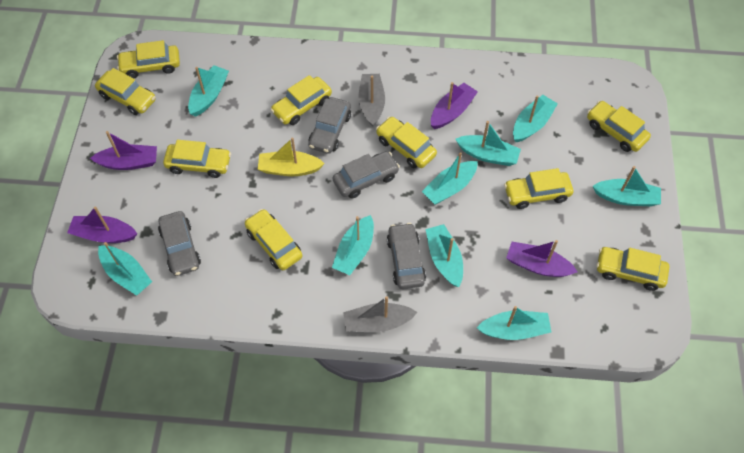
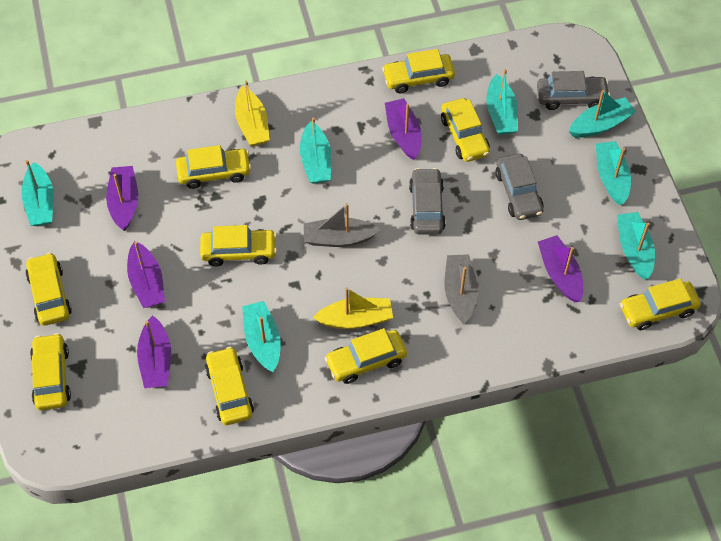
grey car: [158,211,201,276] [308,97,351,154] [333,151,400,199] [387,223,426,289] = 4 -> [409,168,446,235] [495,154,544,220] [537,71,610,110] = 3
purple boat: [67,207,137,243] [90,131,157,170] [431,82,478,129] [506,240,578,277] = 4 -> [106,166,138,231] [127,241,165,308] [137,315,171,388] [385,98,422,160] [538,235,583,302] = 5
turquoise boat: [98,242,152,296] [188,65,229,117] [332,215,374,275] [422,152,478,205] [426,224,463,287] [455,121,521,166] [477,306,551,340] [513,95,558,142] [593,166,661,206] = 9 -> [21,160,54,226] [242,301,281,372] [300,117,332,184] [487,69,518,135] [569,90,636,138] [596,141,631,205] [617,212,655,279] = 7
yellow boat: [258,137,325,176] = 1 -> [235,80,270,146] [313,287,393,329] = 2

